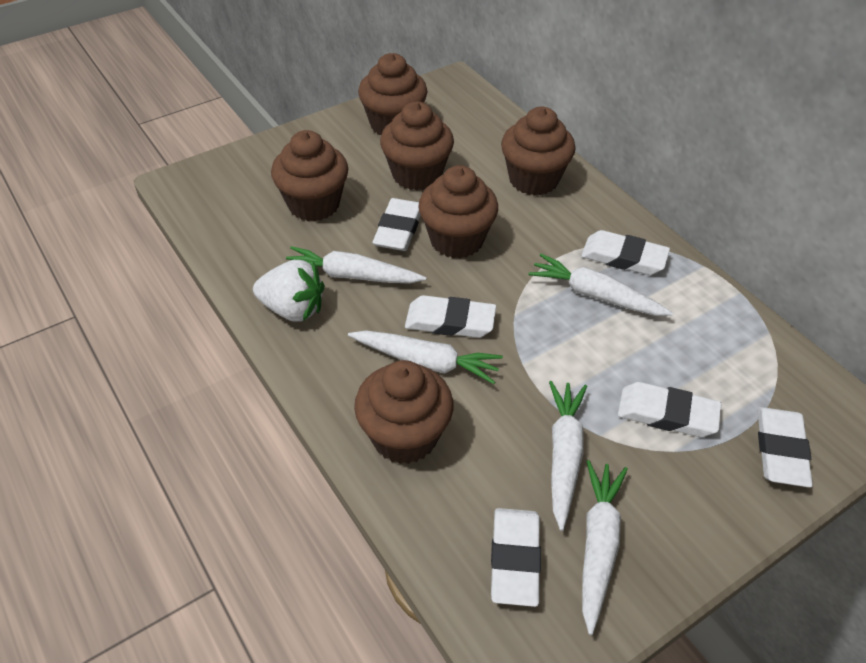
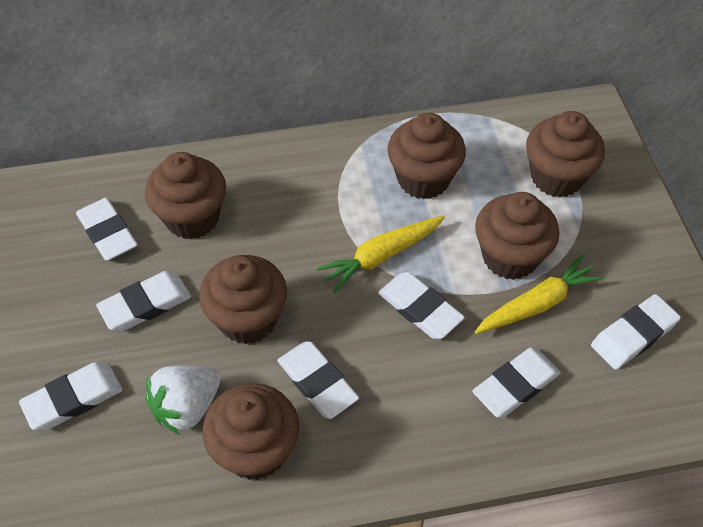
white carrot: [286,246,426,284] [348,330,503,384] [528,254,673,316] [549,381,587,531] [582,460,628,635] = 5 -> none = 0
white eraser: [373,198,420,251] [405,295,496,338] [491,508,541,607] [581,230,670,275] [618,382,722,437] [757,407,813,488] = 6 -> [19,362,122,430] [76,198,138,261] [96,271,191,331] [277,341,359,419] [378,272,465,339] [472,347,561,418] [591,294,681,370] = 7
yellow carrot: none = 0 -> [317,216,445,292] [474,254,604,334] = 2

